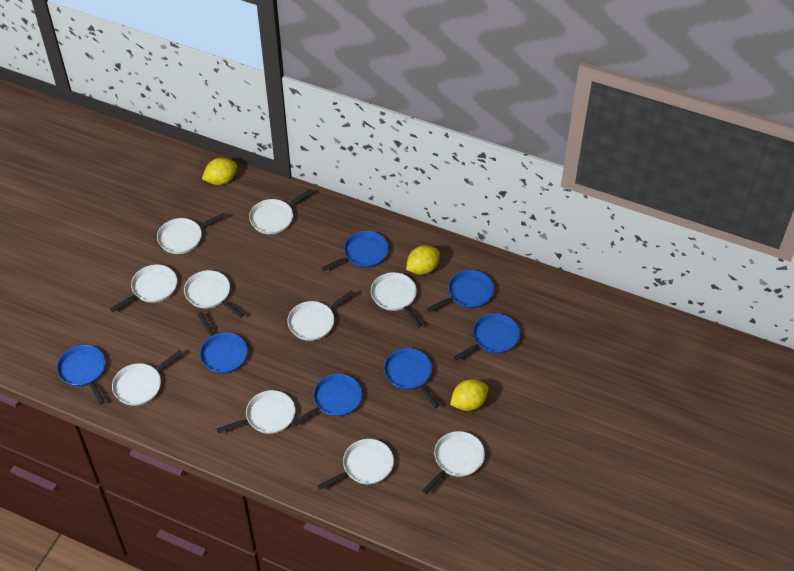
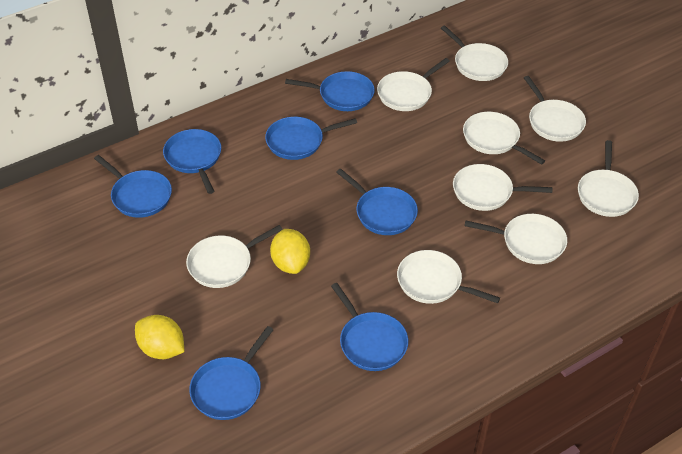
white pan: [110,265,177,312] [112,350,183,406] [157,213,226,254] [184,270,244,318] [217,390,295,434] [249,189,313,234] [287,290,355,341] [317,439,394,490] [371,272,422,328] [422,431,485,494] = 10 -> [186,225,283,288] [377,58,450,111] [397,250,500,304] [441,26,508,81] [453,164,552,211] [463,112,545,165] [465,214,567,264] [524,76,586,142] [578,140,639,217] = 9
yellow lemon: [202,158,237,185] [406,245,440,275] [450,379,488,411] = 3 -> [135,315,184,359] [270,229,310,274] = 2

